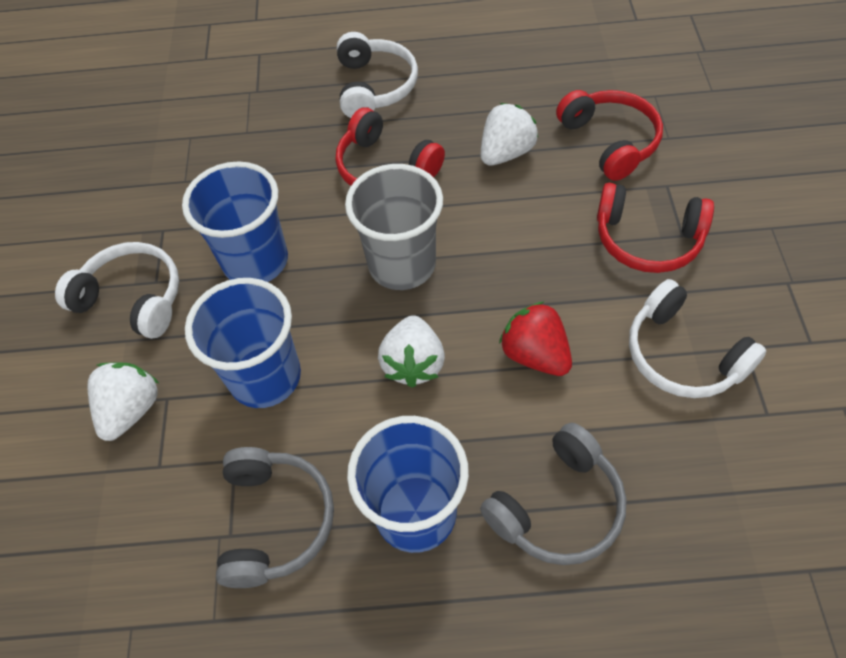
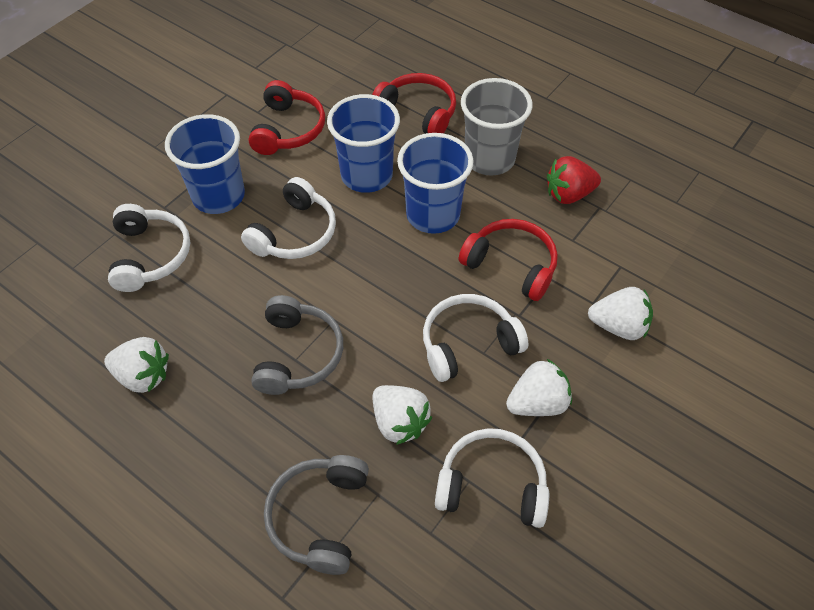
white headphones: [55,242,179,339] [337,32,418,118] [629,279,767,398] = 3 -> [108,204,190,292] [241,177,336,259] [423,294,528,382] [435,428,549,528] = 4
white strawberry: [87,362,159,441] [378,315,445,388] [481,103,539,166] = 3 -> [104,337,169,393] [372,385,432,445] [506,359,572,416] [588,287,653,340] = 4

